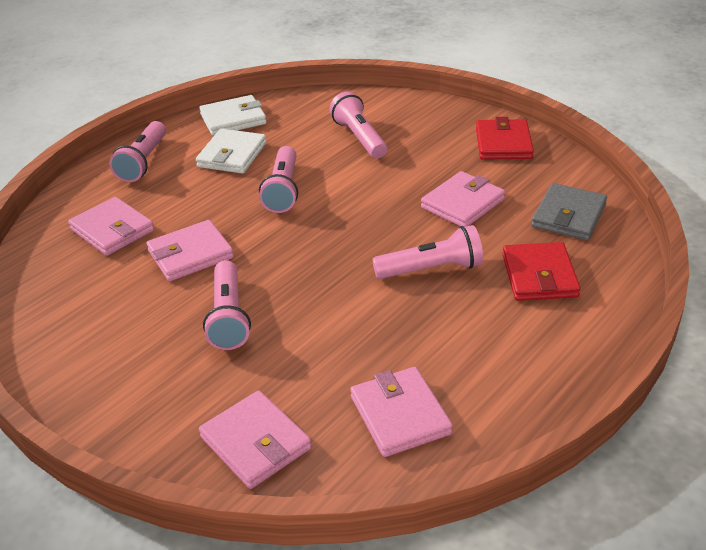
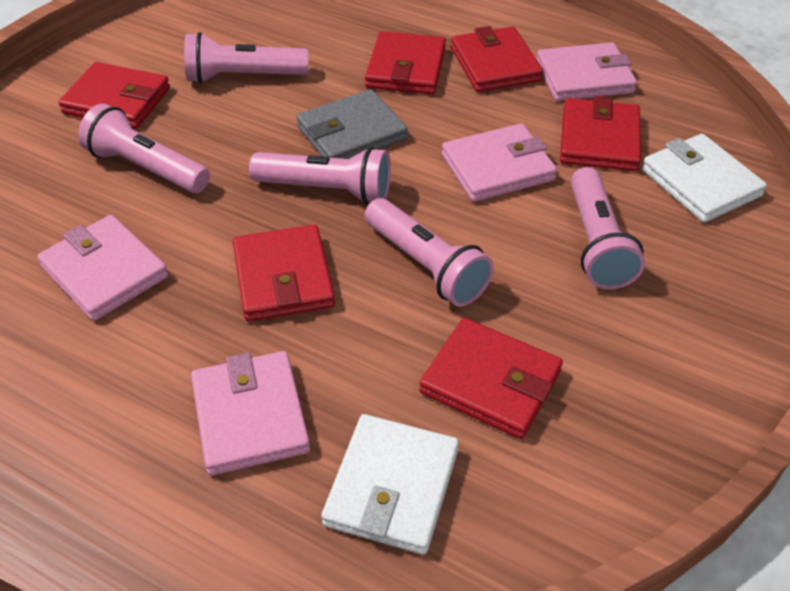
pink wallet: [68,197,154,256] [146,220,234,281] [199,391,312,489] [350,367,453,457] [421,171,505,227] = 5 -> [37,215,168,321] [191,351,310,476] [442,124,557,202] [537,42,637,101] = 4
red wallet: [476,117,534,160] [502,242,581,301] = 2 -> [58,62,170,129] [233,225,335,322] [365,31,446,94] [419,318,563,439] [451,26,543,92] [560,96,641,171] = 6

